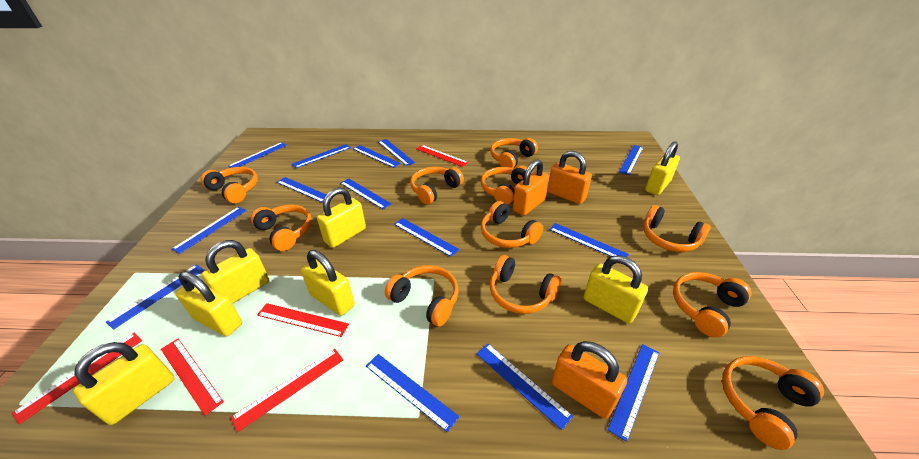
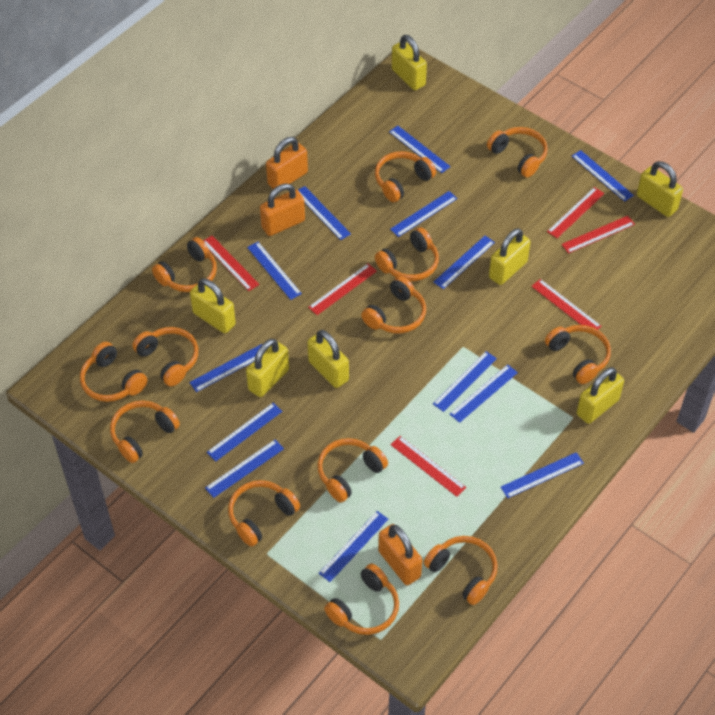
blue ruler: [106,264,204,330] [172,207,247,254] [228,142,287,168] [277,177,326,203] [292,144,351,168] [340,179,391,209] [353,145,401,168] [366,354,459,432] [378,139,415,166] [394,218,459,257] [476,344,573,430] [549,223,629,257] [607,344,659,442] [619,145,644,175] = 14 -> [189,344,262,392] [205,439,284,498] [207,403,282,461] [247,242,302,300] [298,186,351,240] [319,511,388,582] [389,126,451,173] [390,191,458,237] [433,351,497,412] [434,236,495,289] [450,364,518,423] [501,452,584,498] [572,150,634,202] = 13
orange headphones: [201,167,258,203] [251,205,312,251] [385,265,459,326] [410,167,464,205] [481,165,527,205] [481,201,543,248] [490,138,538,168] [490,255,562,314] [643,205,711,252] [673,272,752,338] [722,356,824,450] = 11 -> [80,342,147,402] [110,400,180,463] [132,327,198,386] [152,237,217,292] [228,480,300,547] [317,438,388,502] [324,564,399,635] [361,276,426,333] [375,151,436,202] [375,227,439,281] [424,536,498,605] [487,127,548,177] [545,325,611,384] = 13
red ruler: [12,332,143,424] [161,339,224,416] [231,349,343,432] [257,303,349,337] [416,145,469,167] = 5 -> [203,236,259,291] [308,263,377,315] [391,436,466,497] [531,279,602,330] [547,187,605,238] [561,216,635,253] = 6

